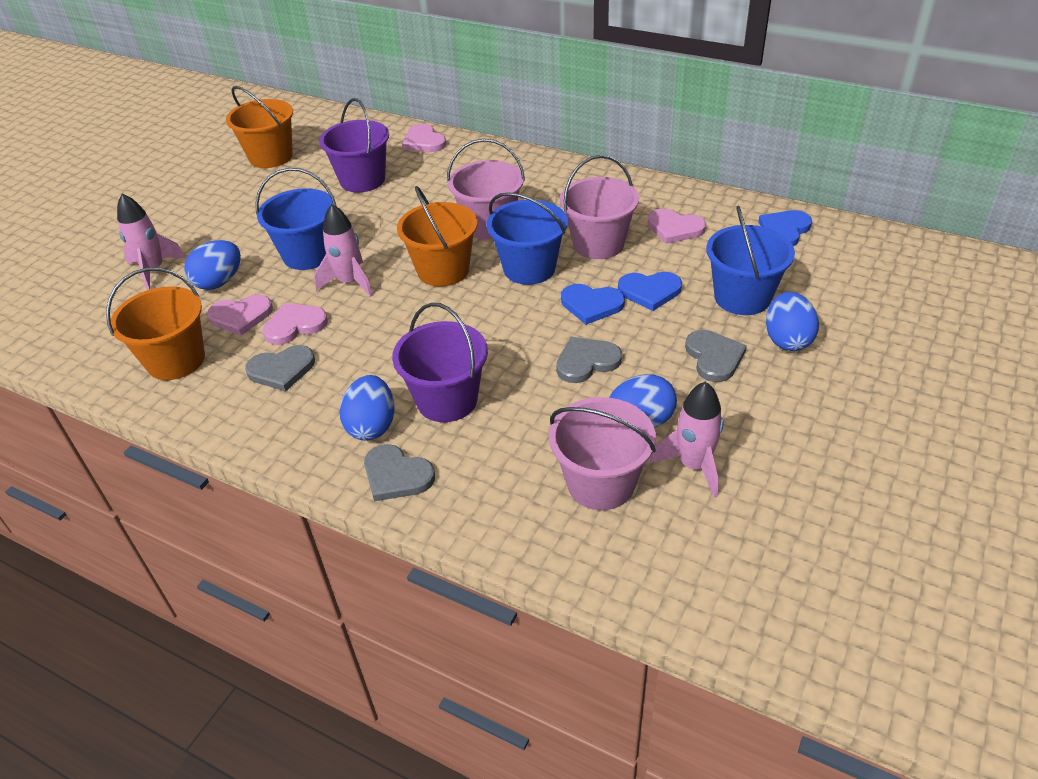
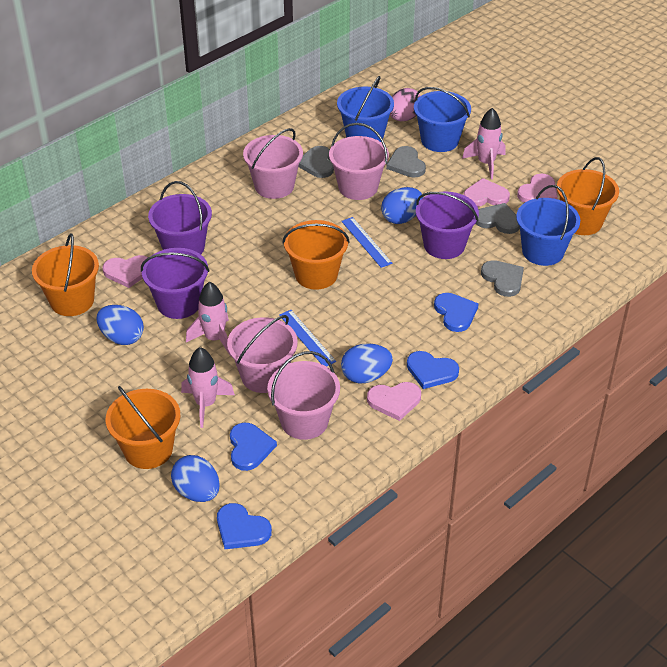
blue heart: [561,284,625,325] [618,272,682,311] [758,210,812,246] = 3 -> [217,503,272,549] [230,423,277,471] [407,351,459,389] [434,293,479,332] = 4
blue ruler: none = 0 -> [279,310,336,367] [341,217,393,268] = 2
orange bucket: [106,268,205,380] [226,86,293,168] [397,186,478,287] = 3 -> [32,233,99,316] [106,386,180,469] [282,220,349,290] [557,157,619,235] = 4
pink bucket: [447,139,525,240] [549,397,656,510] [560,155,639,259] = 3 -> [227,315,298,393] [243,128,303,199] [267,351,340,440] [329,123,389,200] = 4
pink egg: none = 0 -> [390,88,421,121] = 1
purple bucket: [319,98,389,193] [392,303,488,422] = 2 -> [141,248,209,319] [148,181,212,254] [416,192,479,259] = 3

